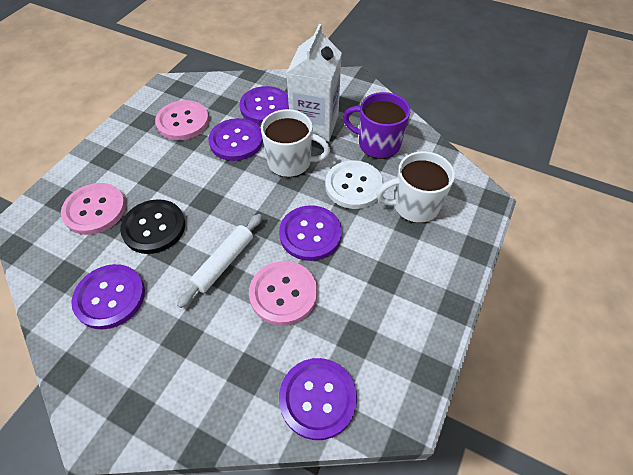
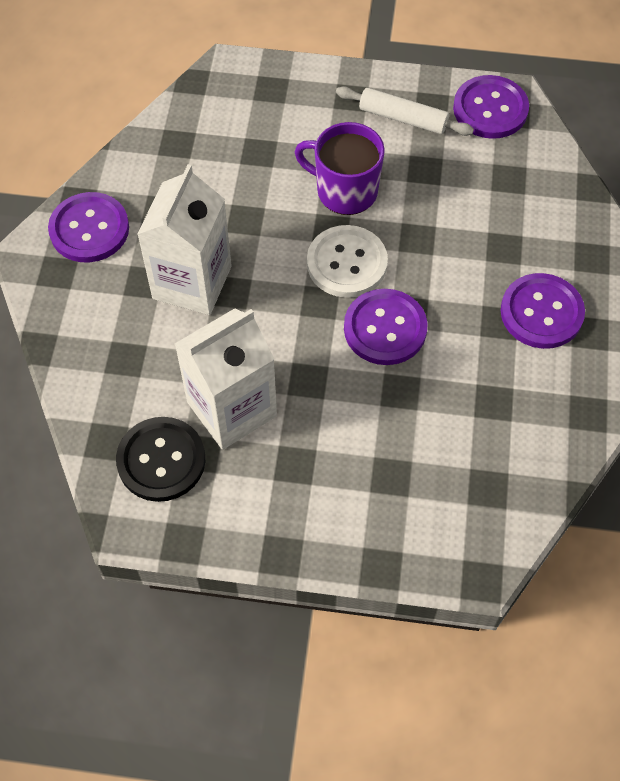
pink button: [61,183,126,235] [155,100,209,140] [249,261,317,326] = 3 -> none = 0
purple button: [71,264,145,330] [208,118,263,161] [239,86,289,124] [279,205,342,261] [279,358,357,440] = 5 -> [48,192,129,263] [344,289,428,365] [453,75,529,139] [501,273,585,349] = 4
white carton: [286,24,342,141] = 1 -> [137,164,232,315] [175,308,277,450] = 2
white mug: [261,109,330,177] [376,151,455,223] = 2 -> none = 0

